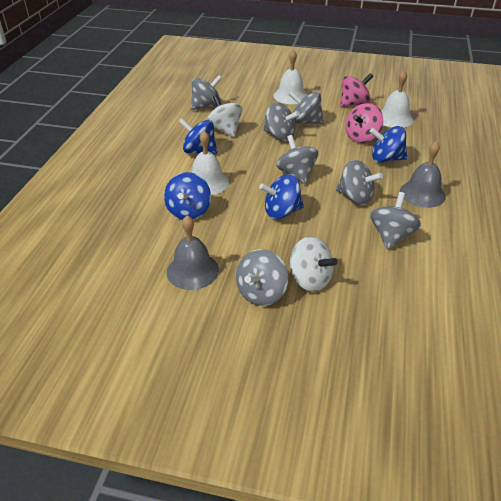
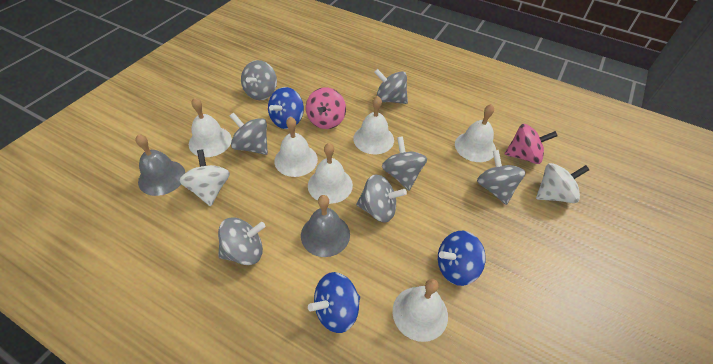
blue spinning top: [164,172,211,220] [179,118,217,155] [259,174,304,219] [369,126,407,163] = 4 -> [268,87,304,129] [308,272,360,333] [438,231,486,286] = 3
white bell: [192,131,229,195] [274,50,307,104] [381,71,414,127] = 3 -> [189,97,232,157] [274,117,318,177] [308,143,353,204] [353,96,394,154] [392,279,448,342] [455,104,496,162] = 6

